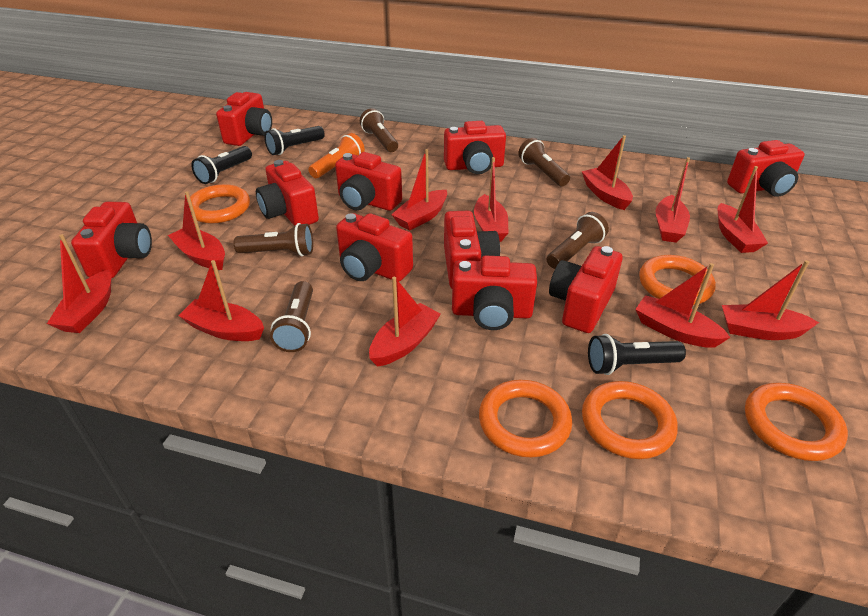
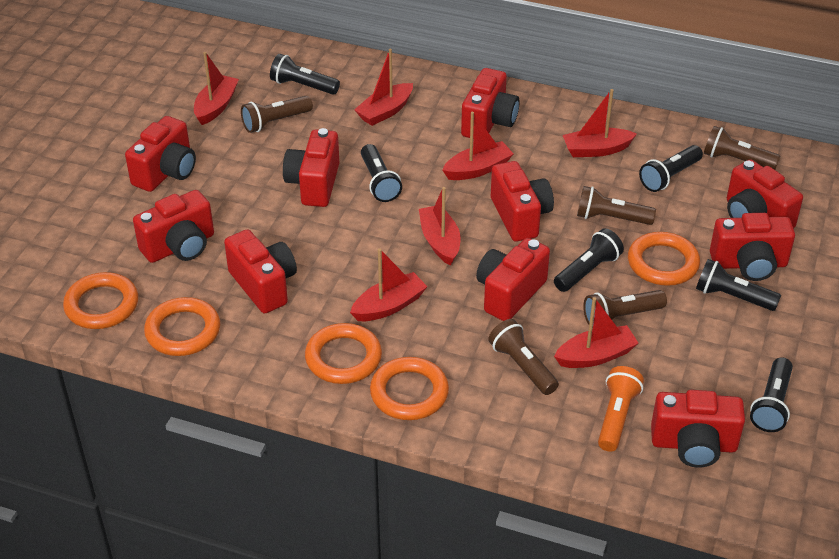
black flashlight: [191,146,252,184] [264,126,325,155] [588,334,686,375] = 3 -> [270,54,340,95] [361,144,402,202] [554,228,624,292] [639,145,703,192] [696,259,781,311] [750,357,793,432] = 6
red boat: [47,234,111,333] [168,191,225,270] [178,260,264,341] [369,277,441,367] [391,149,447,231] [474,157,508,242] [582,135,633,210] [635,263,731,348] [655,157,690,243] [718,166,768,253] [722,260,819,340] = 11 -> [194,52,239,125] [350,249,428,321] [354,49,413,126] [419,187,461,265] [442,112,514,180] [554,297,638,368] [562,89,637,157] = 7

